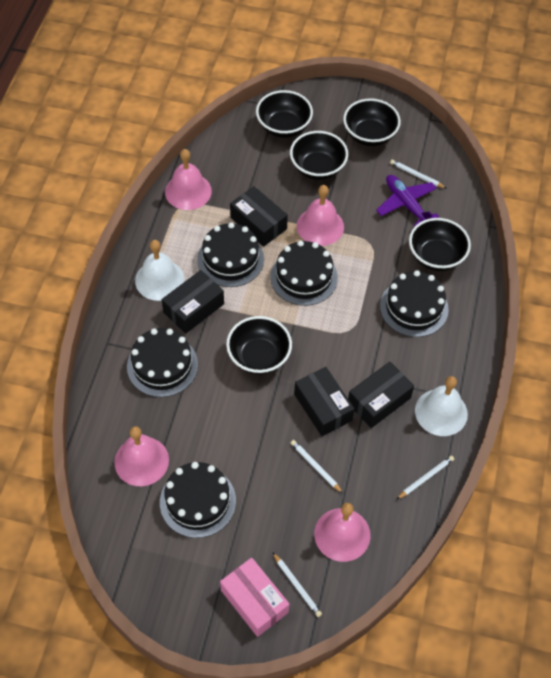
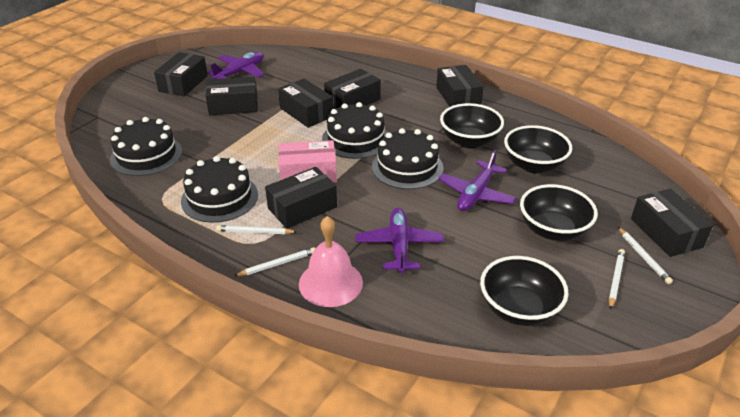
black bowl: [226,316,292,375] [256,90,313,138] [290,131,348,180] [343,98,401,146] [409,218,471,271] = 5 -> [440,103,504,149] [480,256,569,326] [504,125,572,173] [520,184,598,241] = 4
black box: [162,270,224,334] [230,186,288,247] [294,367,354,436] [348,362,414,428] = 4 -> [154,52,208,96] [205,77,258,115] [265,167,337,229] [278,79,334,128] [324,69,381,109] [436,65,484,107] [631,189,713,257] = 7
black cake: [127,328,198,397] [160,462,236,538] [197,222,264,287] [270,240,338,306] [380,270,449,337] = 5 -> [110,117,182,176] [181,156,258,223] [322,102,388,159] [372,128,444,189] = 4
pink bell: [114,426,169,486] [165,149,212,210] [297,185,344,246] [314,503,371,562] = 4 -> [299,216,363,307] = 1
purple plane: [376,175,439,226] = 1 -> [207,52,264,79] [356,208,444,273] [438,150,516,211] = 3
white bell: [135,240,185,301] [415,376,468,436] = 2 -> none = 0

